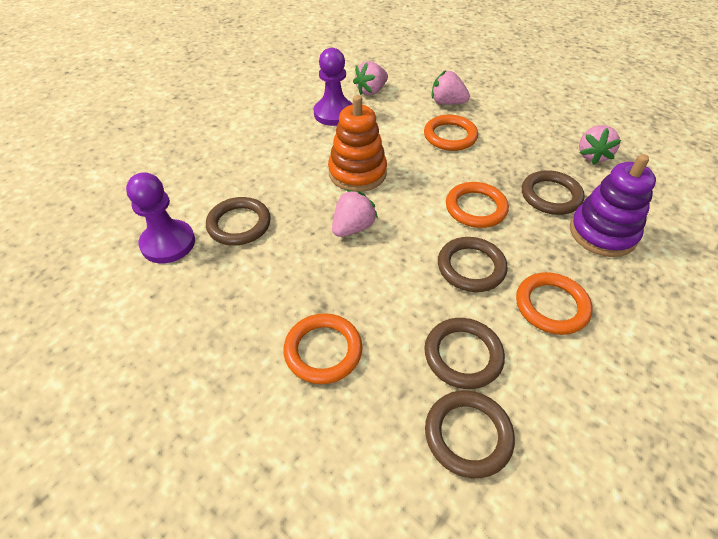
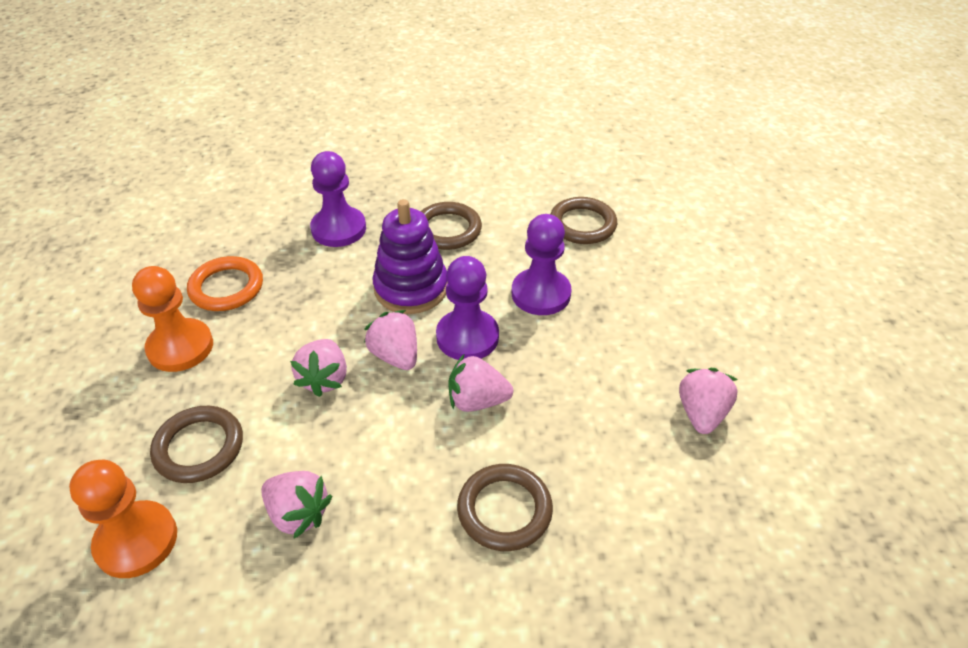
brown ring: [206,197,271,246] [425,318,505,389] [425,390,515,478] [438,237,508,292] [522,170,585,215] = 5 -> [150,406,243,483] [420,202,482,250] [457,464,553,551] [550,197,617,244] = 4
orange pawn: none = 0 -> [69,460,177,578] [132,266,213,372] = 2
orange ring: [283,313,363,384] [424,115,478,151] [446,182,509,228] [516,272,592,335] = 4 -> [187,256,263,311] = 1
orange stacking toy: [328,95,387,192] = 1 -> none = 0
pink strawberry: [332,190,378,237] [353,61,388,95] [432,70,470,105] [579,125,621,165] = 4 -> [261,471,332,538] [290,339,347,397] [364,310,417,370] [448,354,513,412] [679,368,738,434] = 5
purple pawn: [126,173,195,263] [314,48,353,126] = 2 -> [310,151,366,247] [436,256,499,360] [512,214,572,315] = 3

